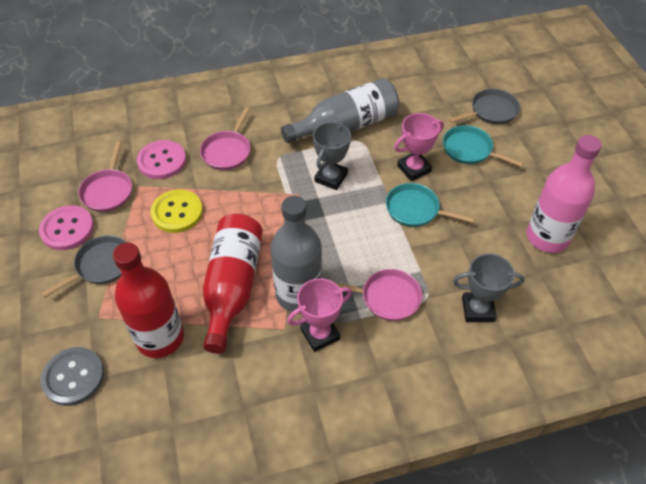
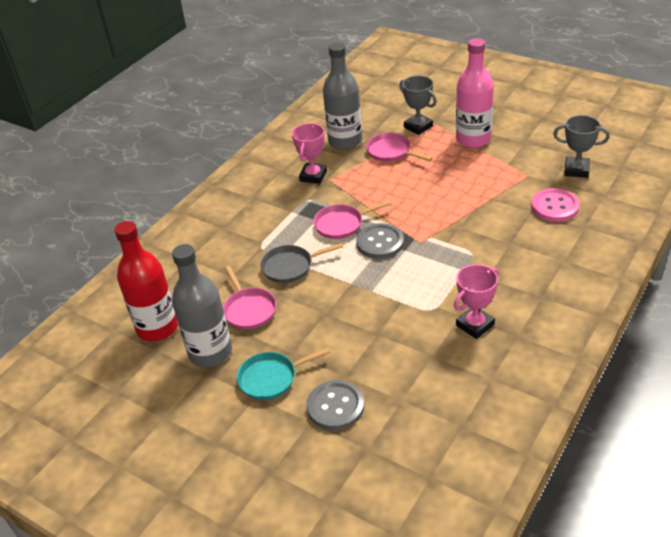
grey button: [41,347,104,406] = 1 -> [306,380,364,430] [356,223,404,259] = 2
grey pan: [41,235,127,298] [449,89,520,124] = 2 -> [260,243,343,283] = 1
pink button: [39,205,94,250] [137,140,186,179] = 2 -> [531,188,580,222] = 1
red bottle: [112,243,184,358] [203,214,263,354] = 2 -> [115,221,178,341] = 1
turquoise pan: [386,183,475,227] [443,125,524,167] = 2 -> [237,348,330,400] = 1
yellow button: [151,189,203,233] = 1 -> none = 0

